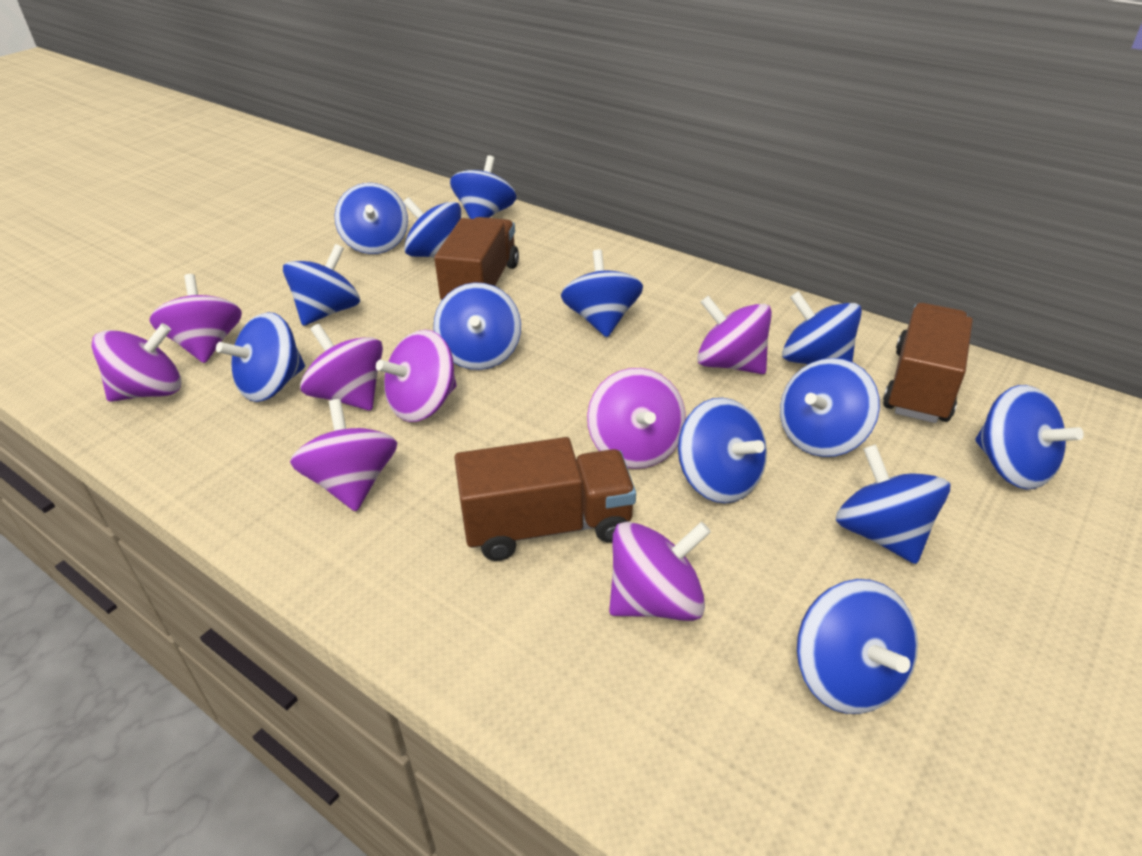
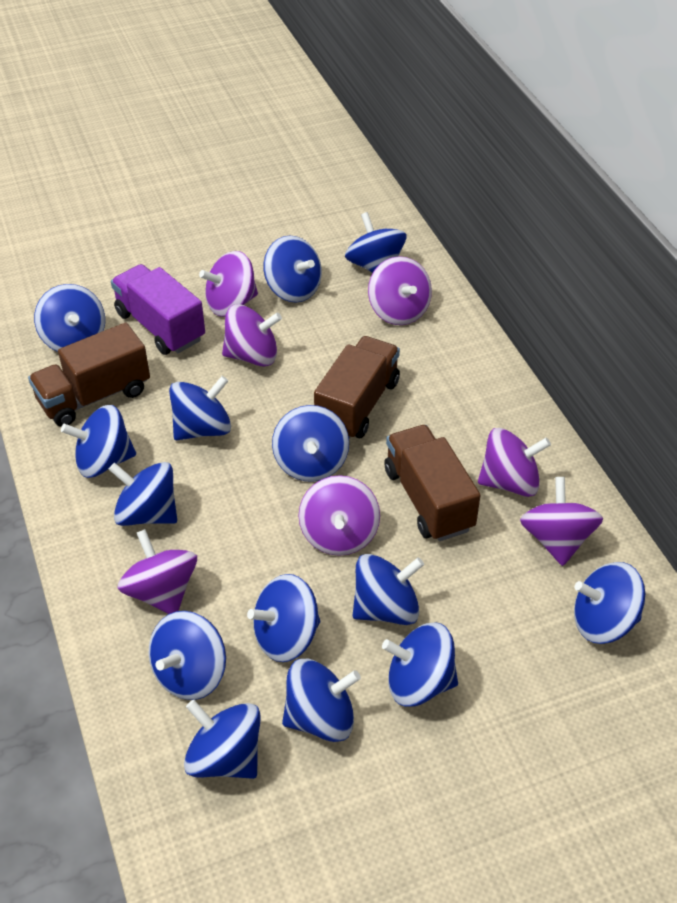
blue spinning top: [216,312,305,402] [283,244,360,326] [335,183,408,254] [403,197,461,257] [434,282,521,370] [450,155,516,219] [561,249,643,337] [678,398,767,503] [780,358,880,457] [782,291,862,364] [797,579,918,714] [836,444,950,564] [975,385,1084,490] = 13 -> [34,284,105,352] [61,405,136,478] [108,462,177,526] [149,611,226,700] [169,376,231,440] [184,700,261,779] [247,574,320,662] [263,236,322,303] [272,405,349,482] [282,659,361,742] [345,212,407,273] [353,554,424,625] [382,623,458,707] [574,562,645,644] = 14
purple spinning top: [92,323,181,402] [149,274,242,363] [290,399,397,511] [300,324,383,410] [376,330,457,422] [587,368,686,469] [609,521,711,621] [697,296,772,374] = 8 -> [118,529,197,614] [199,251,258,317] [222,304,282,367] [298,475,380,556] [368,256,432,325] [478,428,551,497] [520,477,603,566] = 7
purple truck: none = 0 -> [111,264,205,355] = 1

